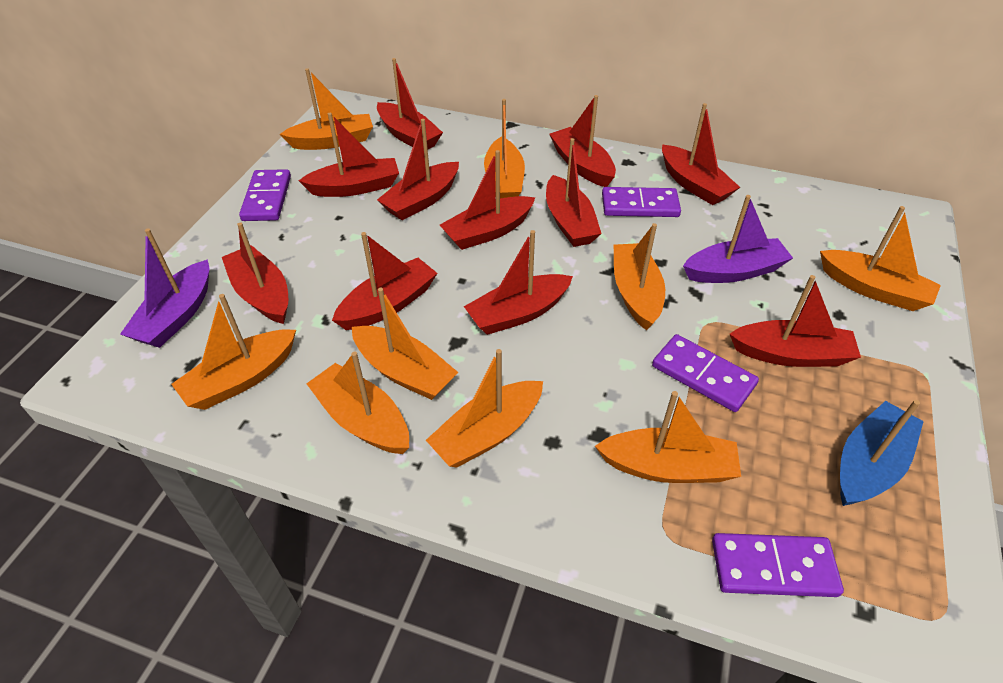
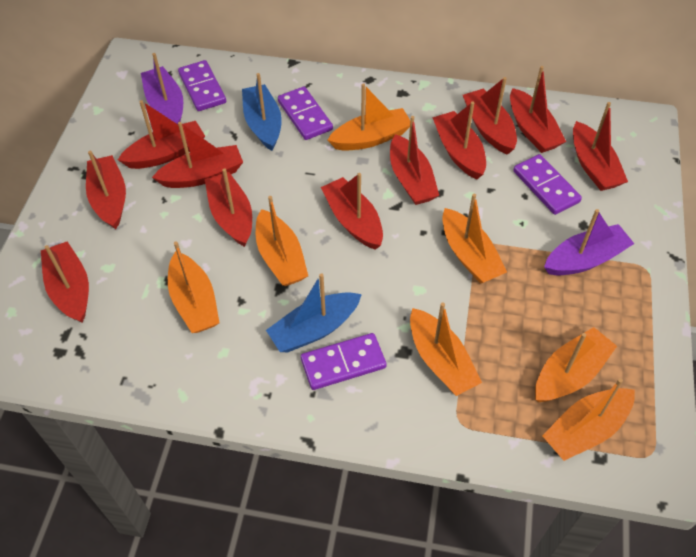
blue boat: [840,400,924,506] = 1 -> [242,73,282,151] [266,273,362,353] = 2
orange boat: [171,294,296,410] [280,68,373,150] [306,352,409,454] [352,288,458,400] [426,349,543,468] [484,99,525,198] [595,391,741,483] [614,223,665,330] [820,206,941,311] = 9 -> [168,241,220,333] [256,196,308,286] [328,83,410,150] [410,302,482,396] [442,194,507,284] [535,327,617,402] [542,378,635,461] = 7

